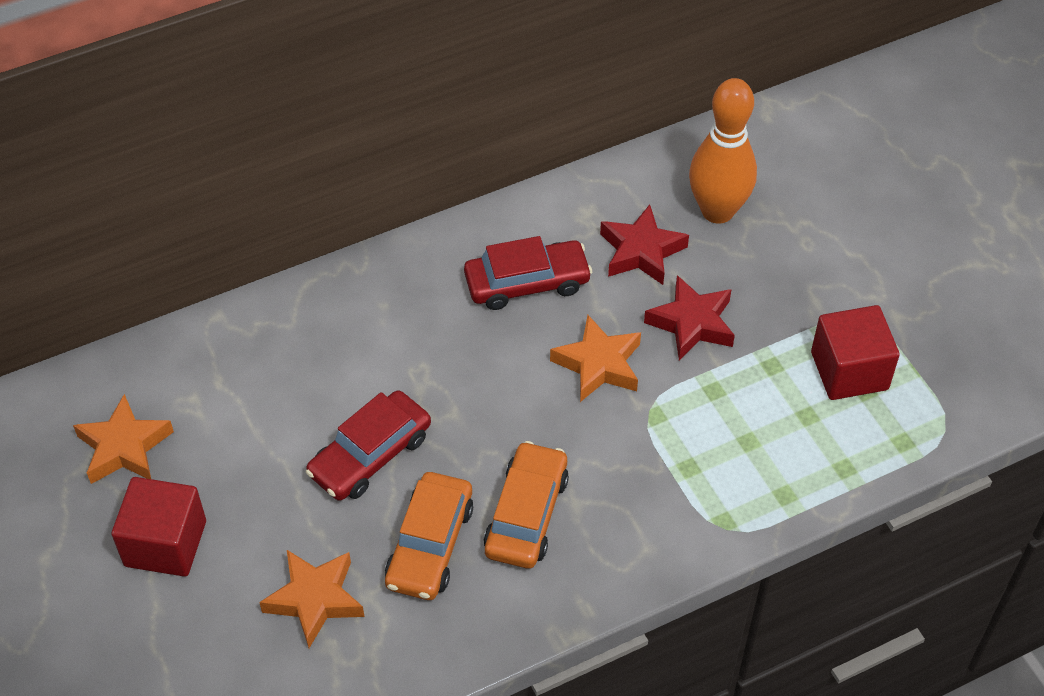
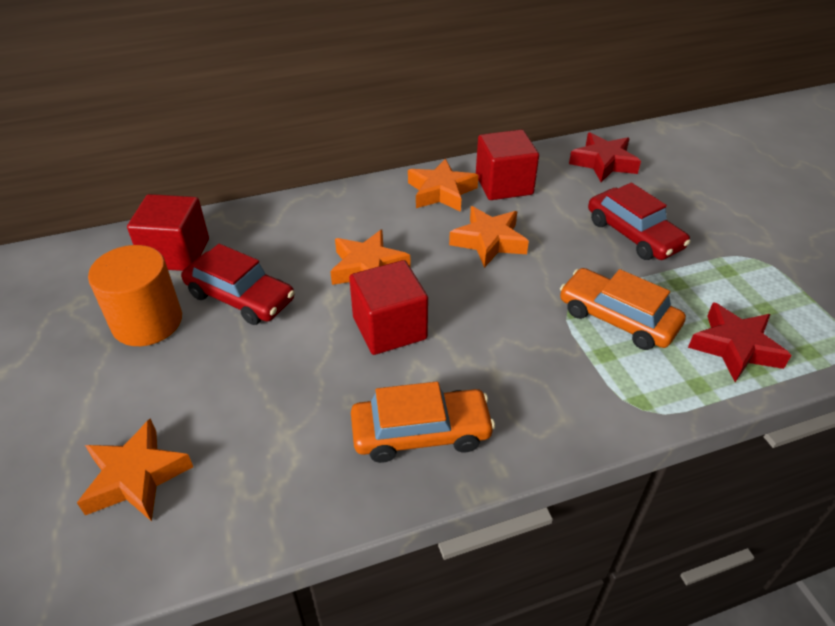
orange bowling pin: [689,78,757,224] = 1 -> none = 0
orange cylinder: none = 0 -> [88,245,182,346] = 1
orange star: [73,394,174,484] [259,550,364,648] [550,315,641,402] = 3 -> [77,418,193,521] [330,230,410,285] [408,158,479,212] [449,206,529,268] = 4
red cube: [111,477,206,577] [811,305,900,400] = 2 -> [127,194,209,271] [349,260,428,355] [476,130,539,200] = 3

